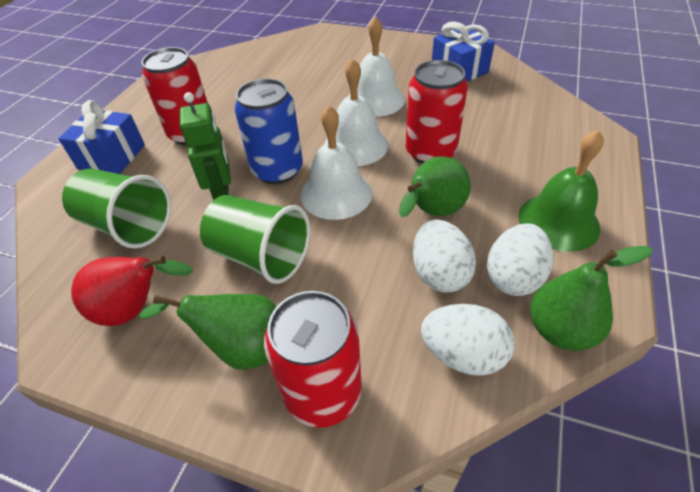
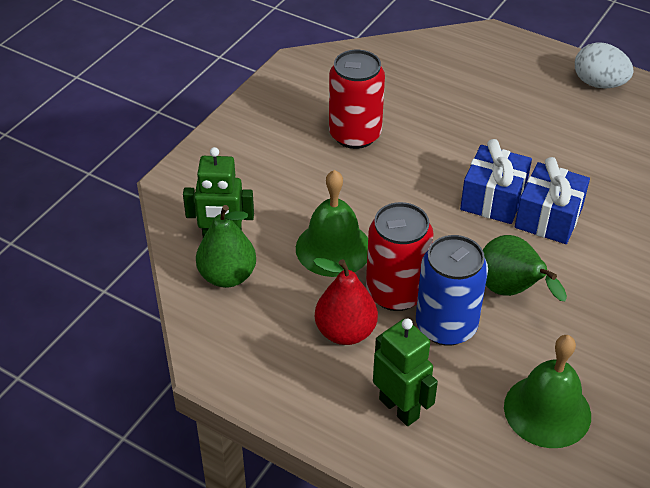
green bell: [518,130,604,252] = 1 -> [296,170,368,277] [504,335,591,448] = 2
green cup: [62,169,171,248] [200,195,310,284] = 2 -> none = 0
green pear: [140,294,276,370] [399,156,471,217] [530,246,653,351] = 3 -> [196,205,256,288] [483,235,567,301] = 2
green robot: [180,92,231,200] = 1 -> [183,147,254,237] [373,319,438,426] = 2
red can: [141,47,208,146] [264,291,362,428] [405,60,468,164] = 3 -> [329,50,385,149] [366,202,434,311] = 2
white bell: [301,105,372,220] [324,58,388,166] [348,16,405,117] = 3 -> none = 0
white egg: [413,219,476,293] [421,304,515,376] [487,223,553,296] = 3 -> [575,42,634,89] = 1

